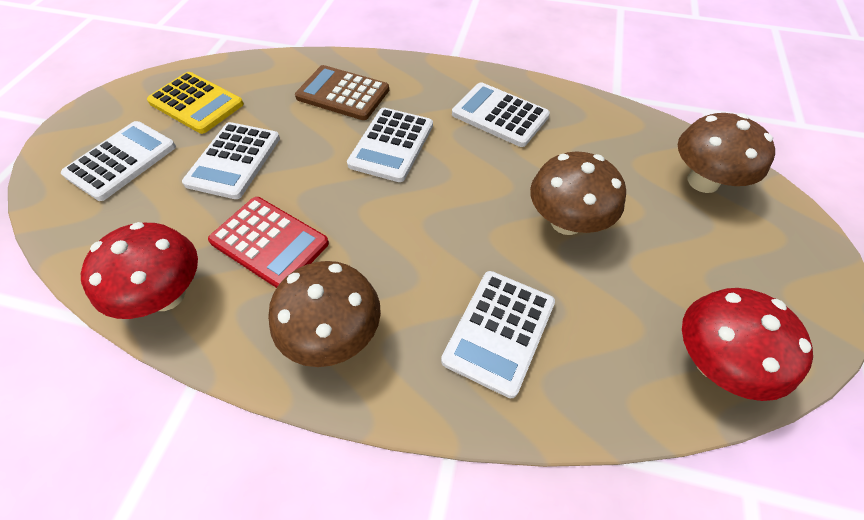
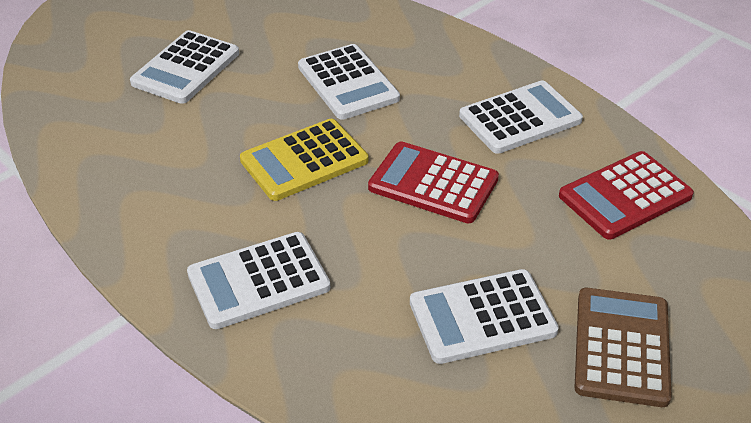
brown mushroom: [268,261,381,367] [530,152,626,235] [678,113,775,193] = 3 -> none = 0
red calculator: [208,197,329,288] = 1 -> [368,141,499,223] [559,151,694,240] = 2
red mushroom: [81,222,198,319] [682,288,813,401] = 2 -> none = 0

